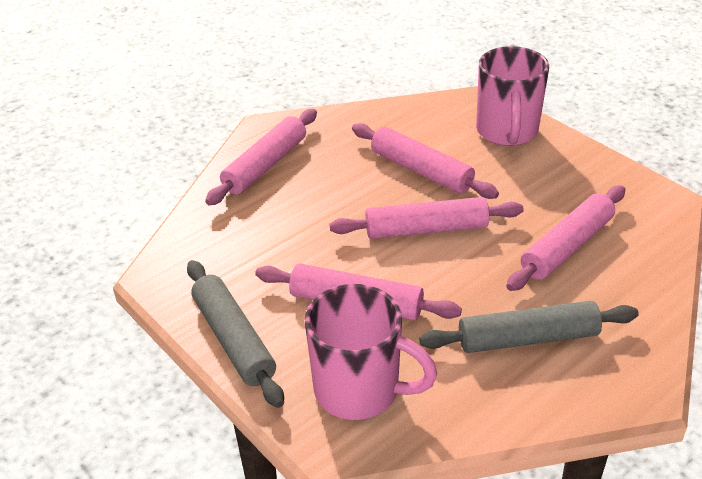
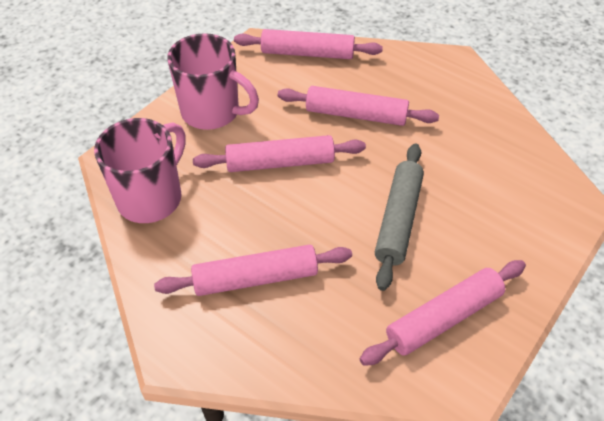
grey rolling pin: [187,260,284,408] [419,301,639,353] = 2 -> [375,144,424,291] = 1

